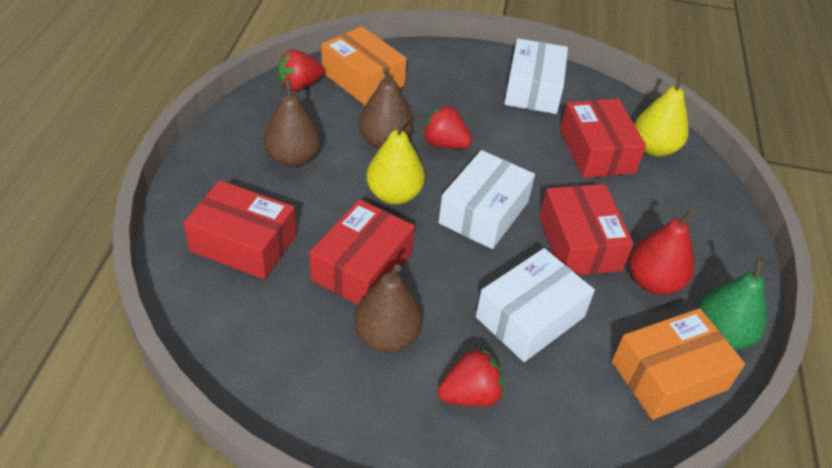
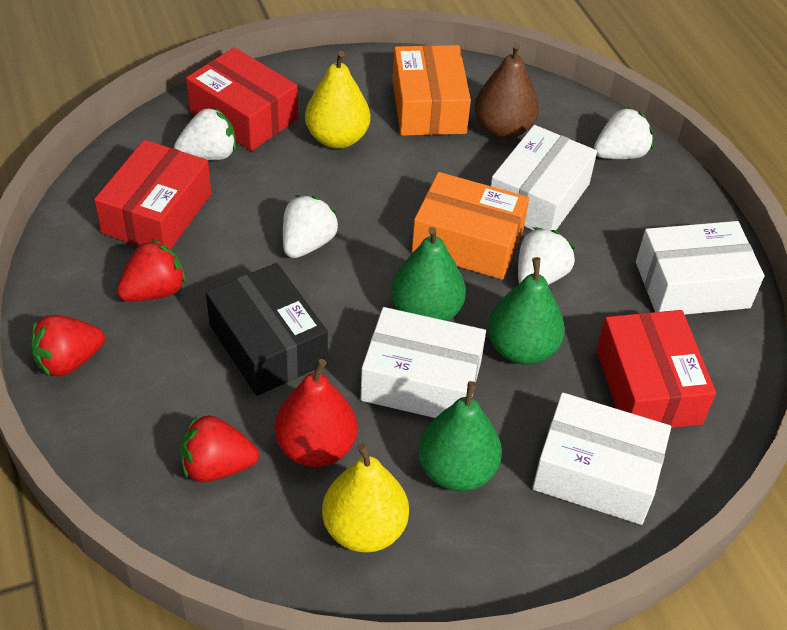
black box: none = 0 -> [206,263,328,396] = 1
brown pear: [264,79,321,167] [354,264,423,353] [359,67,414,149] = 3 -> [474,43,539,139] = 1
green pear: [697,258,767,350] = 1 -> [391,227,466,321] [418,381,502,491] [488,257,565,365] = 3
red box: [183,180,296,279] [310,199,415,305] [539,184,634,275] [560,98,646,178] = 4 -> [94,140,211,250] [186,47,298,151] [596,310,716,428] = 3
white box: [439,150,535,249] [476,248,595,362] [504,38,568,114] = 3 -> [360,307,486,418] [491,125,597,231] [532,393,671,525] [636,221,764,315] = 4
white strawberry: none = 0 -> [174,107,236,160] [283,195,339,258] [518,227,575,285] [594,107,653,159] = 4

